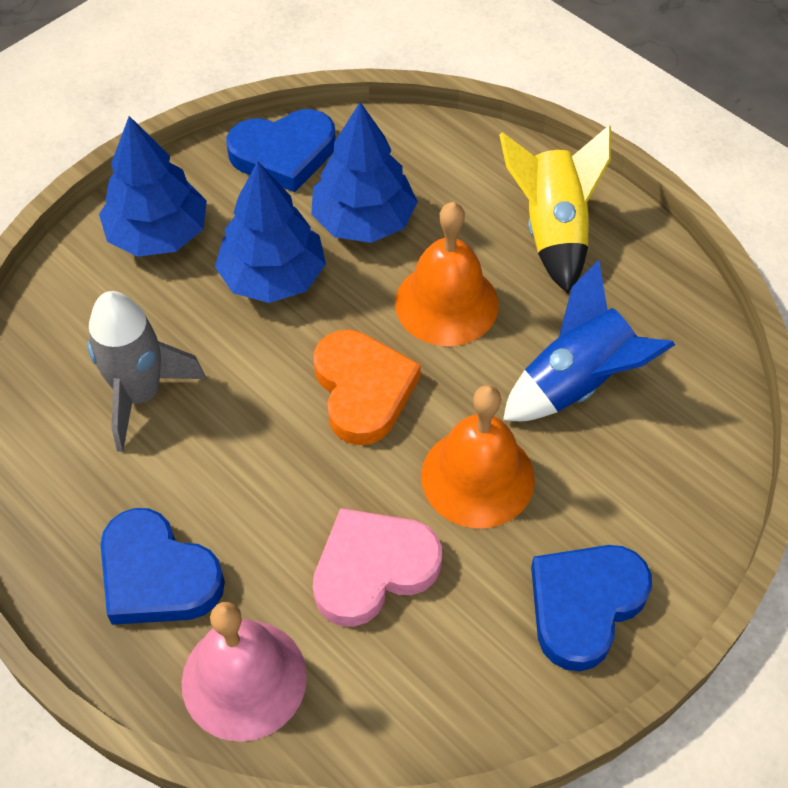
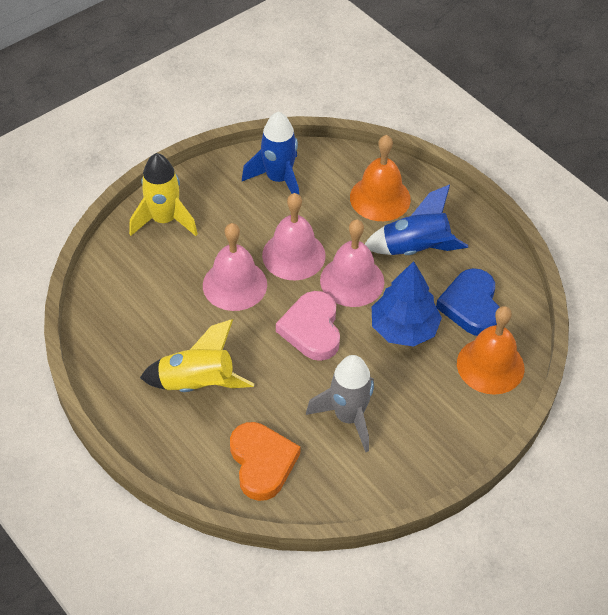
blue heart: [100,508,225,625] [227,109,336,192] [531,545,652,671] = 3 -> [436,268,500,336] = 1
blue rocket: [503,260,675,421] = 1 -> [242,111,299,194] [365,185,468,255] = 2
blue tree: [99,116,207,257] [215,161,326,303] [311,102,418,243] = 3 -> [372,261,442,347] = 1
pink bell: [182,602,307,742] = 1 -> [203,223,267,311] [262,193,326,280] [320,219,385,307] = 3
yellow rocket: [499,125,611,293] = 1 -> [129,153,198,236] [140,319,254,392] = 2

